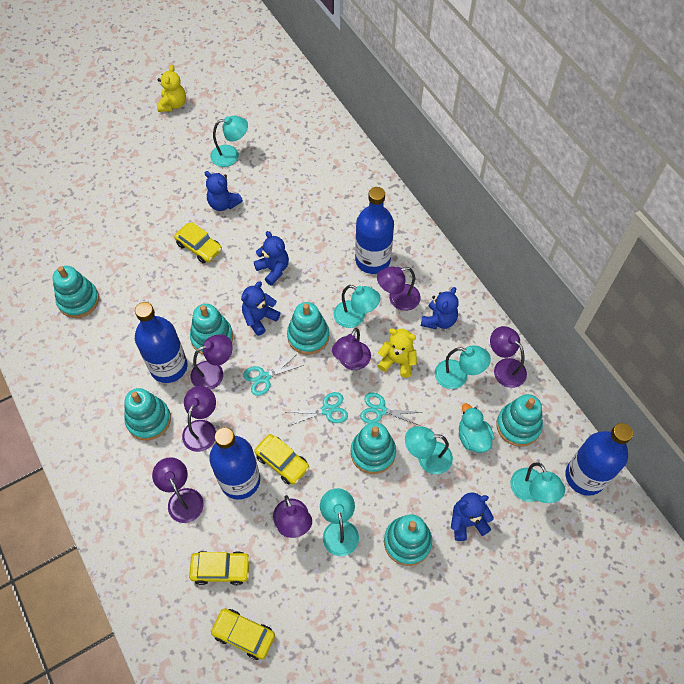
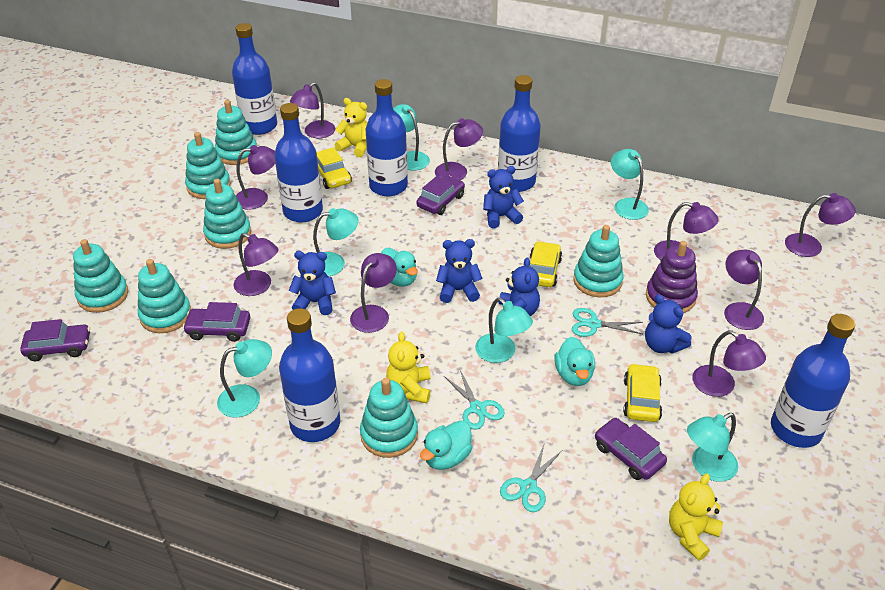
blue bottle: [135,302,187,383] [209,427,260,500] [355,187,394,274] [566,423,633,496] = 4 -> [232,23,277,135] [274,103,323,222] [279,308,340,442] [365,79,408,196] [498,75,541,192] [771,314,855,448] = 6
purple car: none = 0 -> [20,319,90,361] [183,302,250,342] [416,175,465,215] [595,418,667,480] = 4
purple lamp: [152,457,203,523] [182,386,216,452] [191,334,233,390] [273,495,312,538] [332,328,371,370] [377,266,421,311] [490,326,527,388] = 7 -> [233,233,279,296] [236,145,275,210] [290,82,335,138] [350,253,397,333] [435,118,483,180] [654,202,719,260] [692,330,766,397] [724,249,764,330] [785,193,856,257] = 9
purple stacking toy: none = 0 -> [646,241,698,313] = 1
turquoise duck: [459,403,494,453] = 1 -> [381,248,418,287] [420,420,472,470] [554,337,595,386] = 3
yellow car: [174,222,222,264] [189,551,250,585] [210,609,275,660] [254,434,309,485] = 4 -> [316,148,352,189] [530,241,562,287] [623,363,662,422] = 3
yellow teddy bear: [157,65,186,112] [378,328,417,378] = 2 -> [335,98,367,157] [386,332,431,403] [669,474,723,561] = 3

